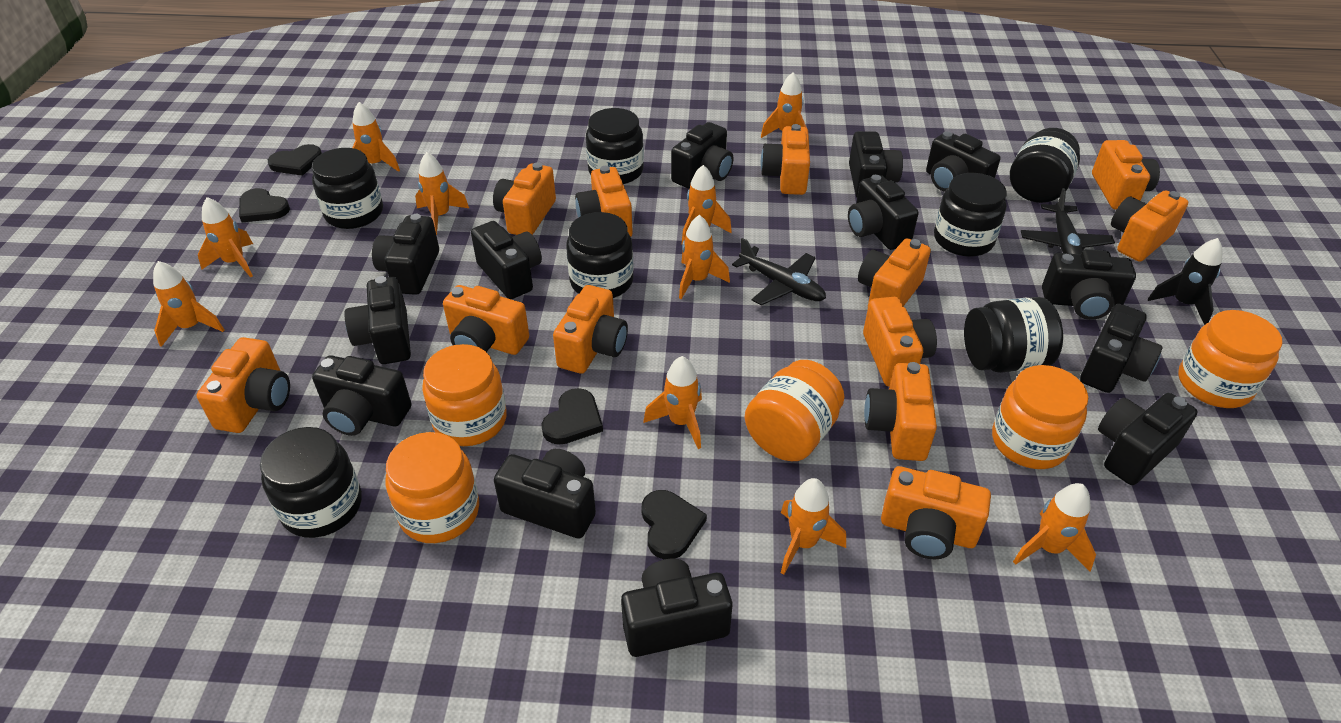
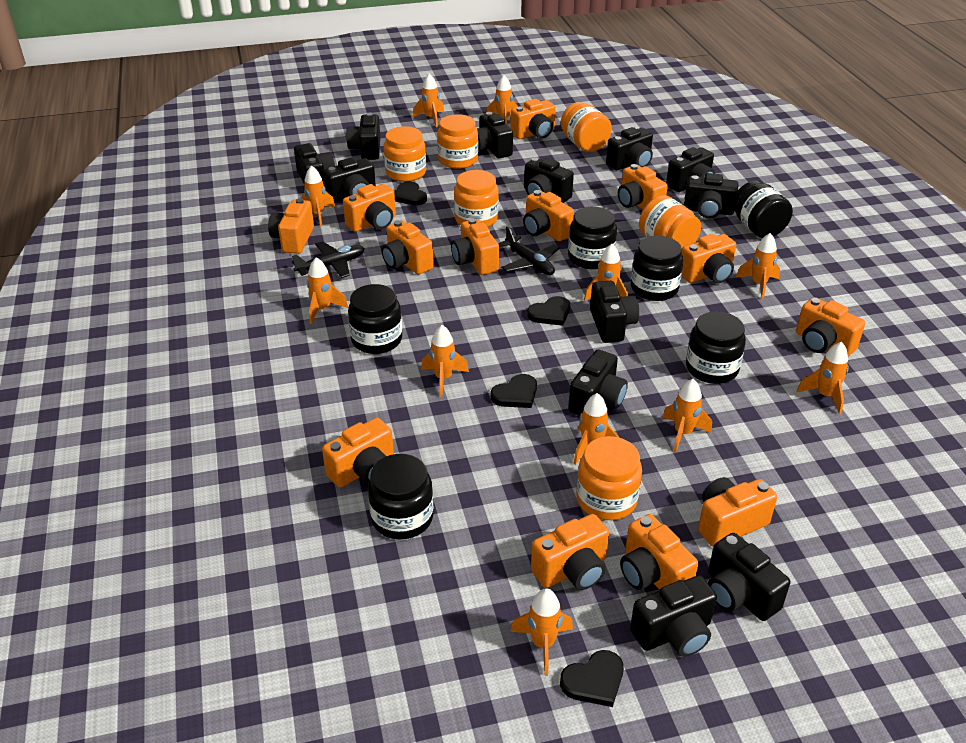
black camera: [312,355,412,436] [344,276,411,364] [372,214,439,295] [471,221,542,299] [494,449,596,539] [621,559,732,657] [671,122,734,189] [848,175,919,250] [849,131,903,198] [926,131,1000,192] [1042,249,1136,320] [1080,304,1163,393] [1098,393,1198,485] = 13 -> [294,143,335,187] [323,158,376,202] [346,112,380,160] [477,112,513,158] [524,157,574,203] [568,350,628,416] [590,281,639,343] [606,127,653,170] [630,575,717,657] [666,147,715,192] [684,173,739,219] [708,533,790,621] = 12
black jar: [260,427,362,538] [312,148,383,229] [566,212,634,298] [586,108,644,184] [934,173,1007,257] [964,297,1063,373] [1010,128,1080,203] = 7 -> [348,284,402,354] [368,454,433,540] [568,207,617,269] [631,236,683,301] [686,311,746,384] [732,181,793,238] = 6
black rocket: [1148,238,1223,325] = 1 -> none = 0
orange camera: [196,337,290,433] [443,285,529,355] [493,162,556,235] [553,285,628,374] [575,166,633,237] [761,124,810,195] [858,238,931,306] [863,297,937,387] [864,362,937,461] [881,466,991,559] [1092,140,1160,210] [1111,190,1188,262] = 12 -> [268,198,314,254] [322,417,394,488] [343,184,396,232] [382,220,434,275] [451,218,499,275] [510,99,556,139] [523,190,574,241] [531,514,609,590] [618,164,668,209] [620,514,698,590] [681,234,736,283] [698,477,777,547] [796,297,865,357] = 13
orange jar: [385,432,479,543] [422,344,507,446] [745,360,844,461] [992,365,1088,469] [1178,310,1282,408] = 5 -> [384,126,426,182] [437,114,478,169] [454,170,499,227] [561,102,612,152] [576,436,642,520] [639,195,701,248] = 6
orange rocket: [153,261,224,347] [198,197,253,278] [352,102,400,172] [415,152,469,235] [643,356,702,449] [679,215,730,299] [682,165,732,244] [761,73,807,138] [781,478,846,575] [1013,483,1096,571] = 10 -> [301,165,335,227] [307,257,348,324] [412,73,444,127] [421,325,469,397] [486,75,518,125] [510,588,573,676] [573,393,619,465] [584,244,628,301] [662,379,712,453] [736,233,780,299] [797,342,849,415] = 11

